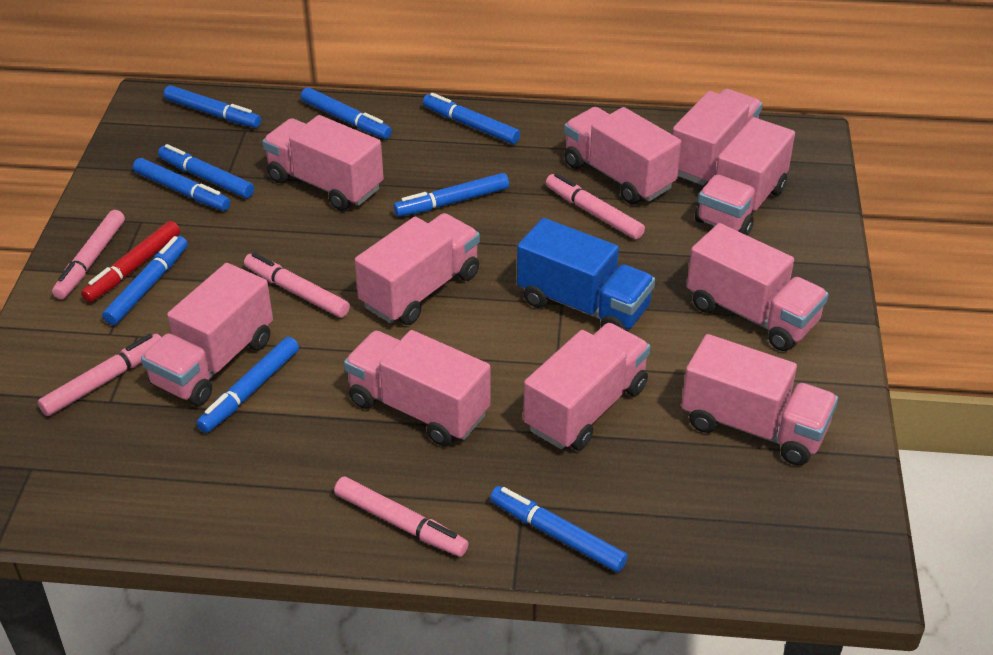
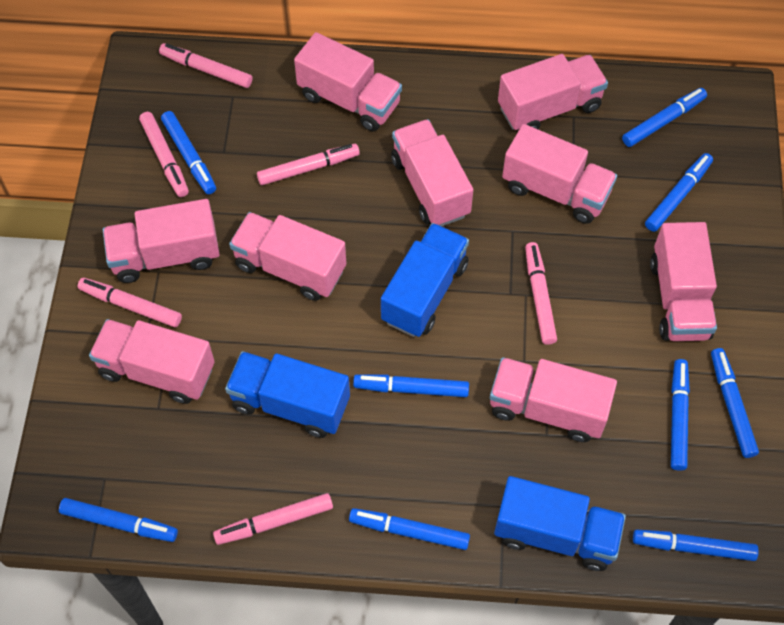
blue truck: [517,218,655,330] = 1 -> [225,351,350,438] [381,223,469,337] [494,476,626,571] = 3
pink marker: [38,334,161,416] [52,210,125,299] [244,253,350,318] [334,477,469,557] [546,173,645,239] = 5 -> [77,278,182,327] [139,112,189,197] [159,43,252,88] [213,493,333,545] [257,144,360,185] [525,242,557,345] = 6
pink truck: [141,263,273,406] [262,115,384,211] [344,330,491,446] [355,213,480,325] [523,323,650,450] [564,107,681,204] [672,89,763,185] [681,334,838,465] [687,223,829,351] [695,117,795,236] = 10 -> [89,319,215,404] [103,199,220,283] [229,212,346,301] [294,32,402,131] [391,119,473,226] [490,357,617,442] [498,54,608,130] [502,124,617,224] [650,222,717,341] = 9
red marker: [81,221,180,303] = 1 -> none = 0

